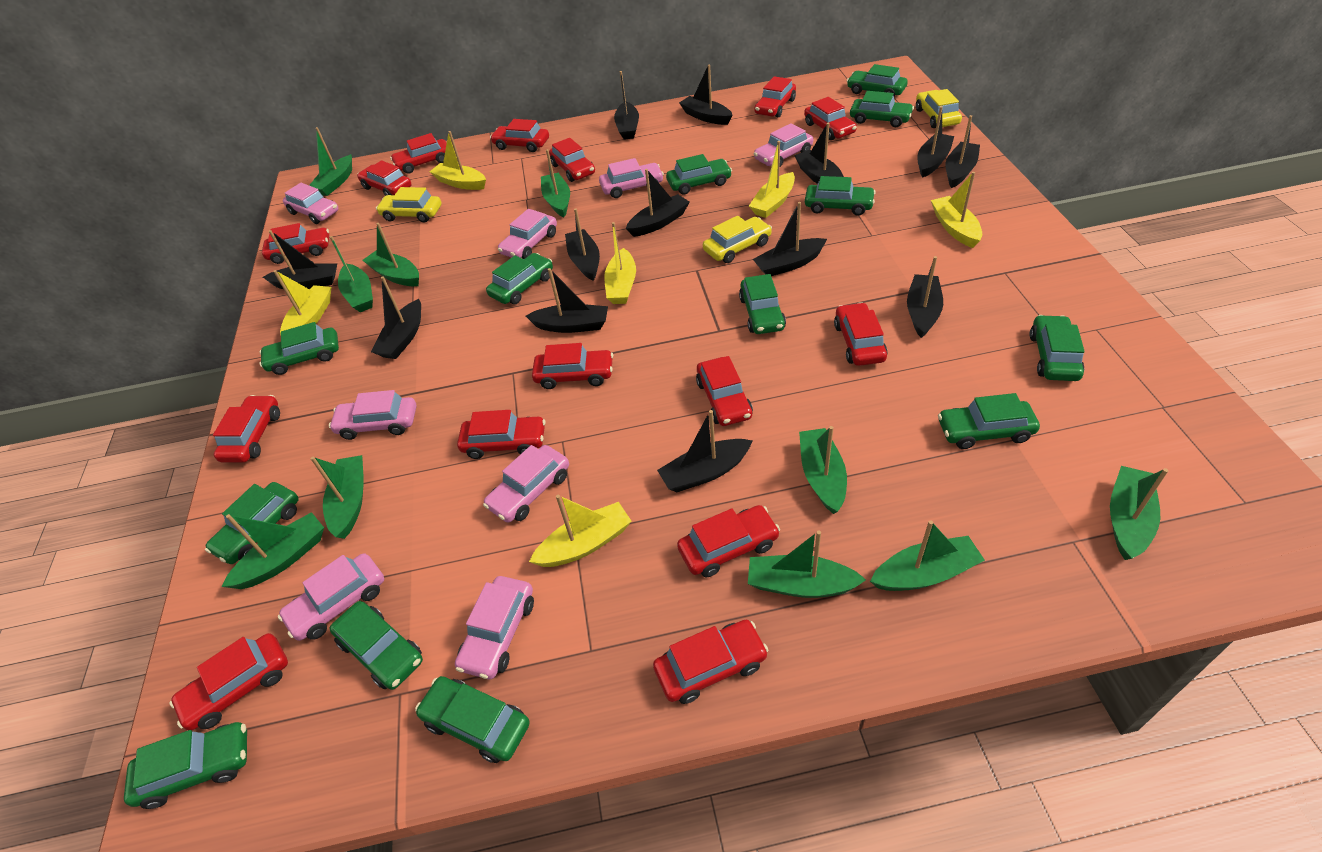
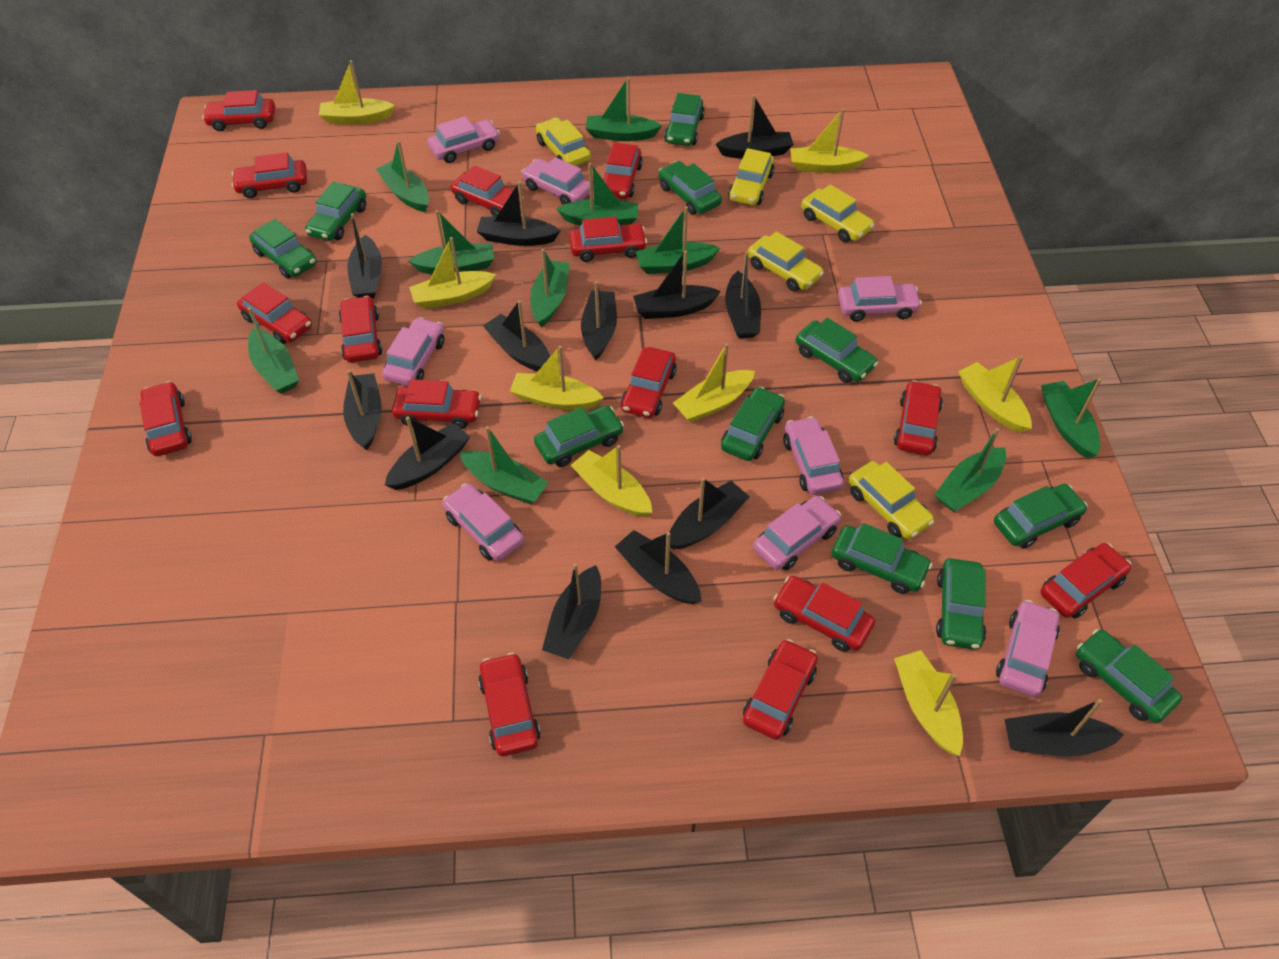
green car: [124,722,247,809] [205,482,299,564] [259,322,339,375] [330,601,423,690] [415,676,530,763] [486,253,553,304] [666,154,732,195] [739,274,786,334] [805,176,876,216] [847,64,908,96] [850,91,914,127] [938,393,1040,449] [1029,315,1085,381] = 13 -> [249,219,317,278] [305,182,366,241] [534,405,624,467] [658,161,722,215] [664,93,705,146] [721,387,785,461] [796,318,878,383] [832,523,932,594] [936,558,986,650] [994,484,1088,549] [1076,629,1182,723] = 11
yellow boat: [273,270,332,335] [429,131,486,190] [529,495,632,567] [604,222,636,304] [749,141,795,218] [931,172,982,248] = 6 -> [319,60,395,125] [409,237,496,309] [510,346,604,410] [571,445,652,517] [673,343,755,423] [790,108,869,173] [894,650,963,756] [958,356,1032,433] = 8
yellow car: [376,187,441,222] [703,216,772,263] [916,89,962,128] = 3 -> [536,118,591,166] [728,148,774,205] [748,231,824,292] [801,184,874,242] [848,461,934,540] = 5

